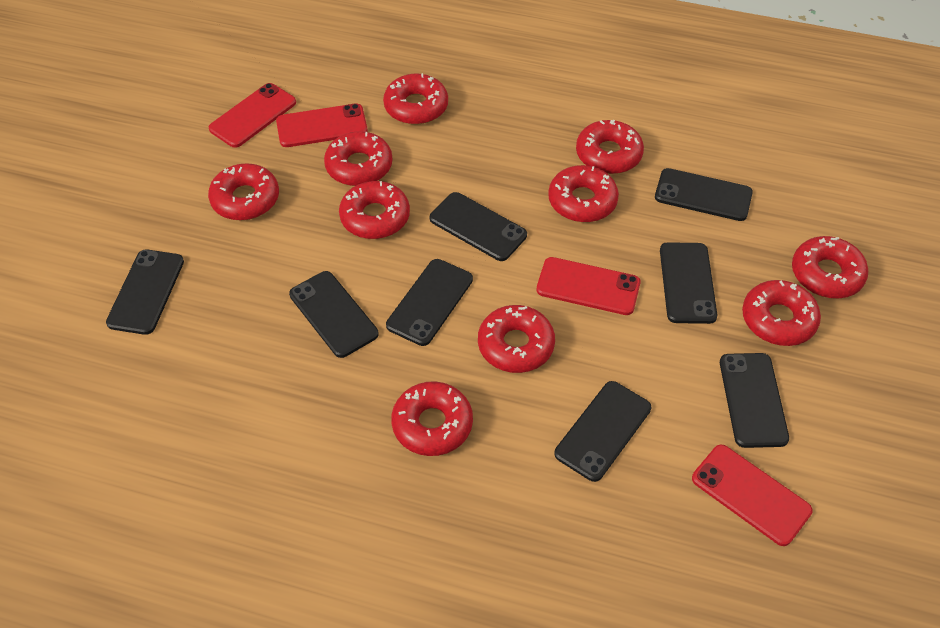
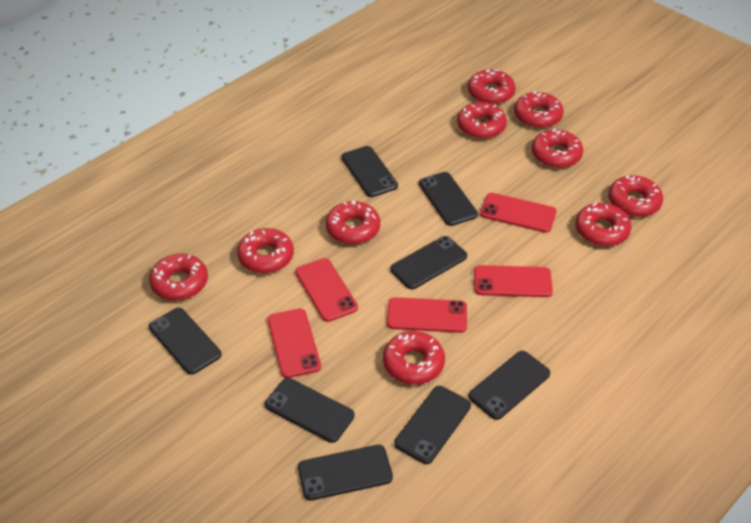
red phone: [209,83,296,148] [276,104,368,147] [536,257,641,315] [692,444,813,546] = 4 -> [268,308,321,378] [295,258,358,322] [387,297,467,333] [474,265,553,297] [480,193,556,233] = 5

